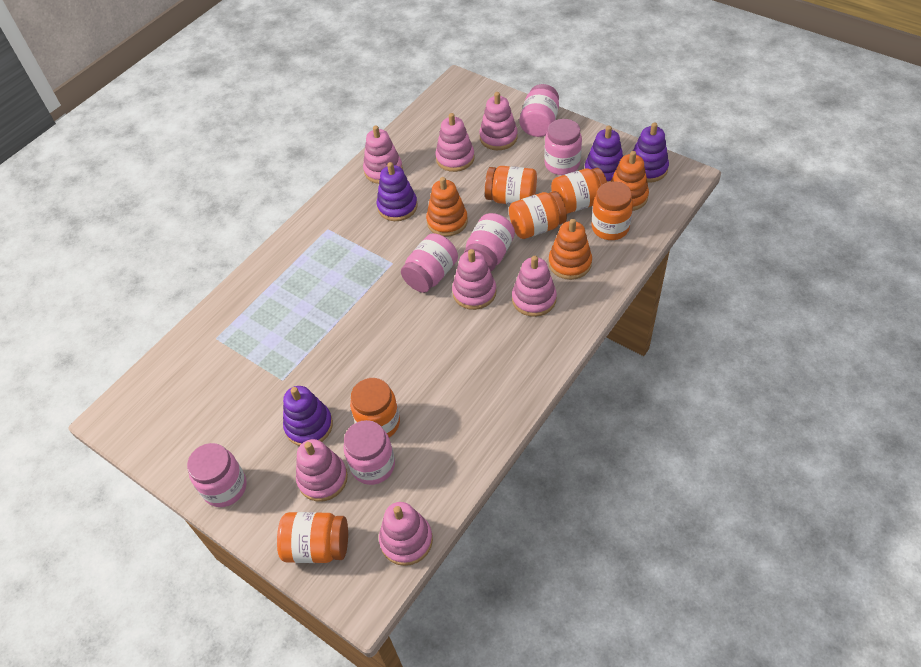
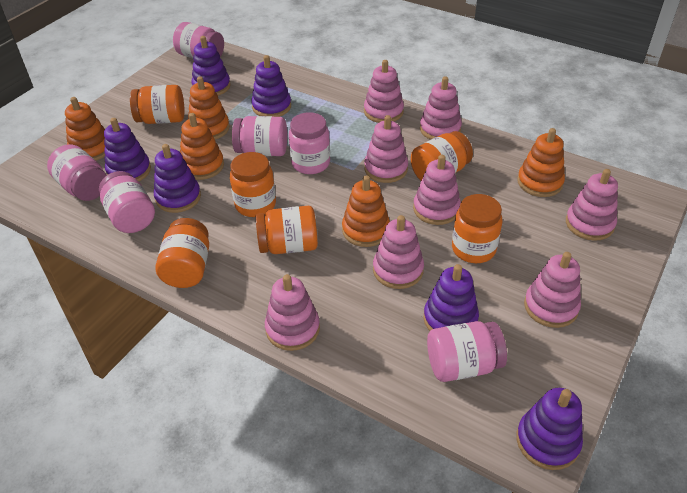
orange stacking toy: [426,177,468,237] [548,219,592,280] [611,151,649,211] = 3 -> [65,97,105,161] [180,113,224,180] [188,76,230,139] [342,176,390,247] [517,128,565,197] = 5
pink stacking toy: [296,439,348,502] [363,125,403,184] [379,502,433,566] [435,113,475,172] [452,249,496,310] [479,92,518,150] [512,256,557,317] = 7 -> [265,274,320,351] [364,60,404,123] [364,115,408,183] [373,215,424,289] [413,155,461,225] [420,76,462,140] [524,252,581,328] [566,169,618,241] = 8
purple stacking toy: [283,386,333,446] [377,162,417,221] [584,126,623,182] [633,122,669,183] = 4 -> [104,118,151,181] [154,144,201,213] [192,36,231,96] [251,55,291,117] [423,264,479,331] [516,388,583,470] = 6

